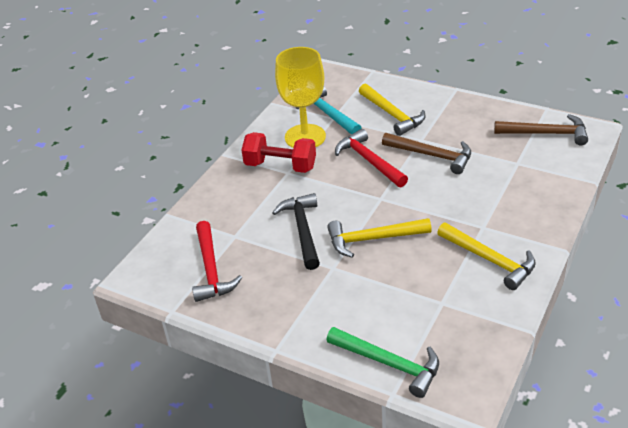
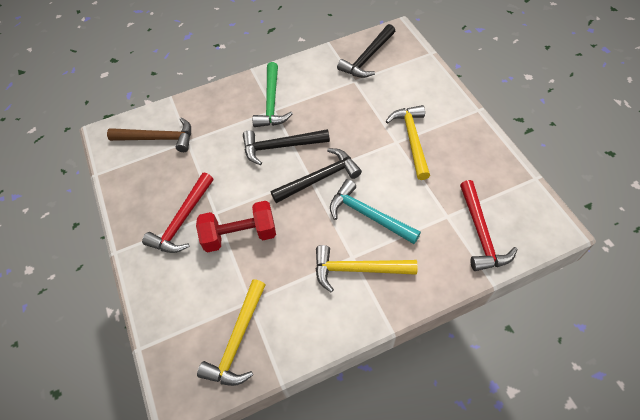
black hammer: [272,193,320,270] = 1 -> [243,129,330,165] [271,148,362,203] [337,24,395,78] = 3
brown hammer: [382,133,471,174] [494,114,588,145] = 2 -> [107,117,191,152] = 1
yellow goblet: [275,47,326,148] = 1 -> none = 0

